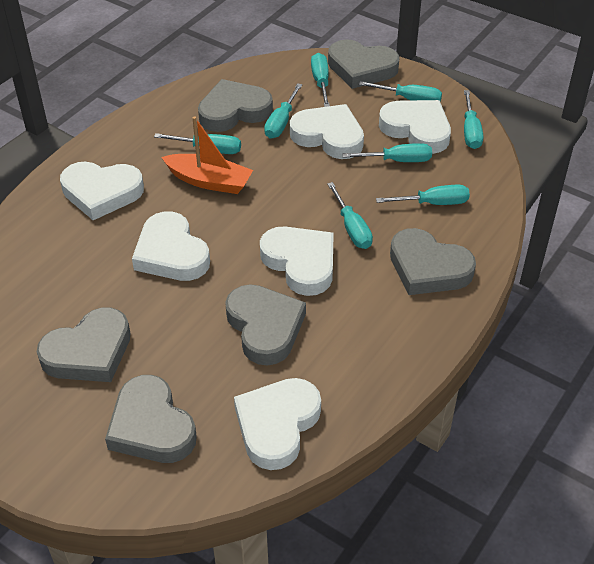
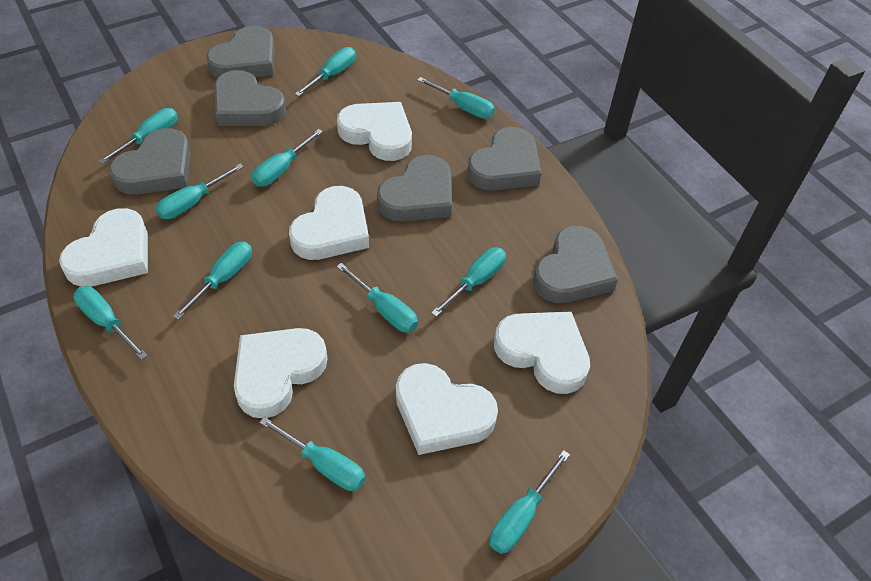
orange boat: [162,116,253,194] = 1 -> none = 0
turquoise screwdriver: [154,133,241,154] [264,83,302,138] [311,53,330,107] [327,182,373,249] [342,143,432,162] [359,81,442,102] [376,185,470,205] [464,90,483,149] = 8 -> [73,286,148,360] [98,108,178,164] [155,164,244,219] [173,242,252,320] [252,129,323,186] [259,417,365,491] [295,47,356,97] [336,263,418,332] [417,77,495,119] [431,247,506,317] [490,450,570,554] = 11

